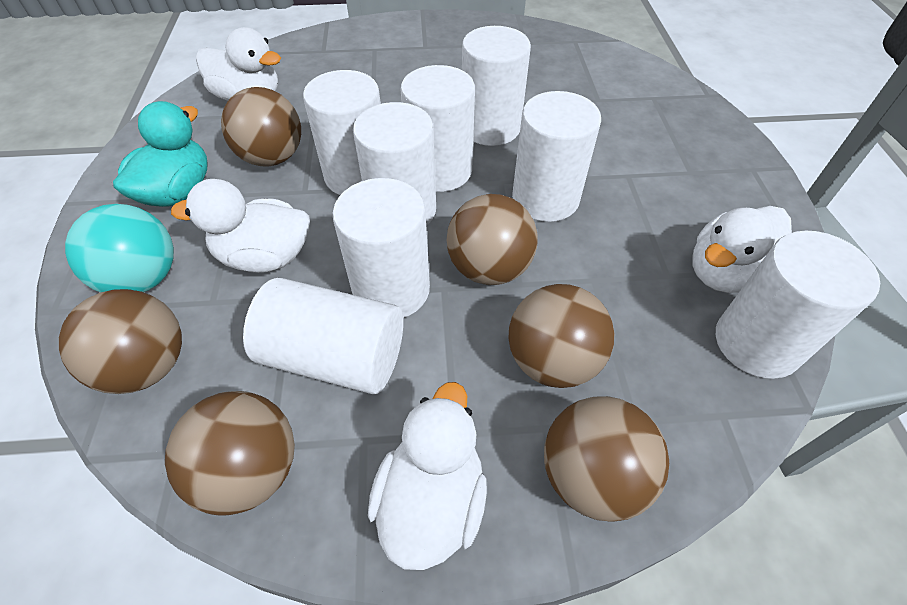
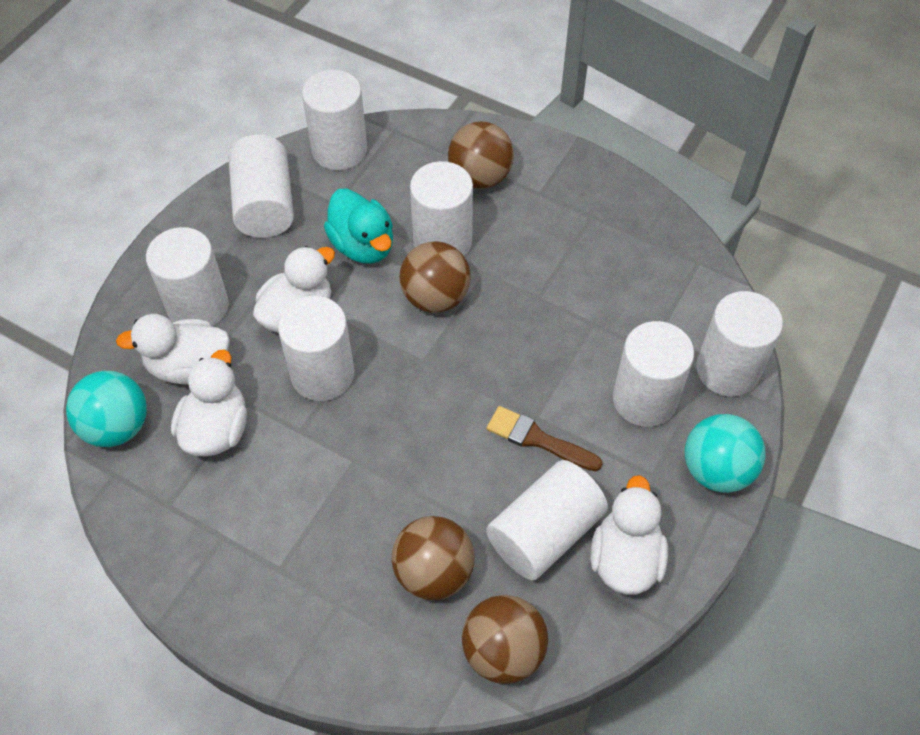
brown ball: [59,289,182,394] [165,391,295,515] [221,87,301,167] [447,194,538,285] [508,284,614,388] [544,396,669,521] = 6 -> [392,516,474,600] [399,241,471,313] [448,121,514,189] [462,595,548,684] = 4
brown brush: none = 0 -> [487,406,603,471] = 1
turquoise ball: [65,204,174,292] = 1 -> [66,371,147,447] [685,414,766,493] = 2

